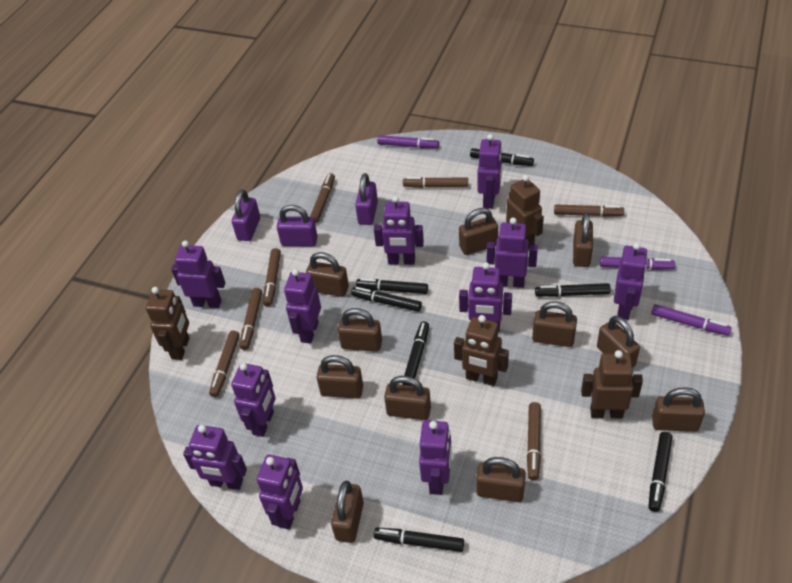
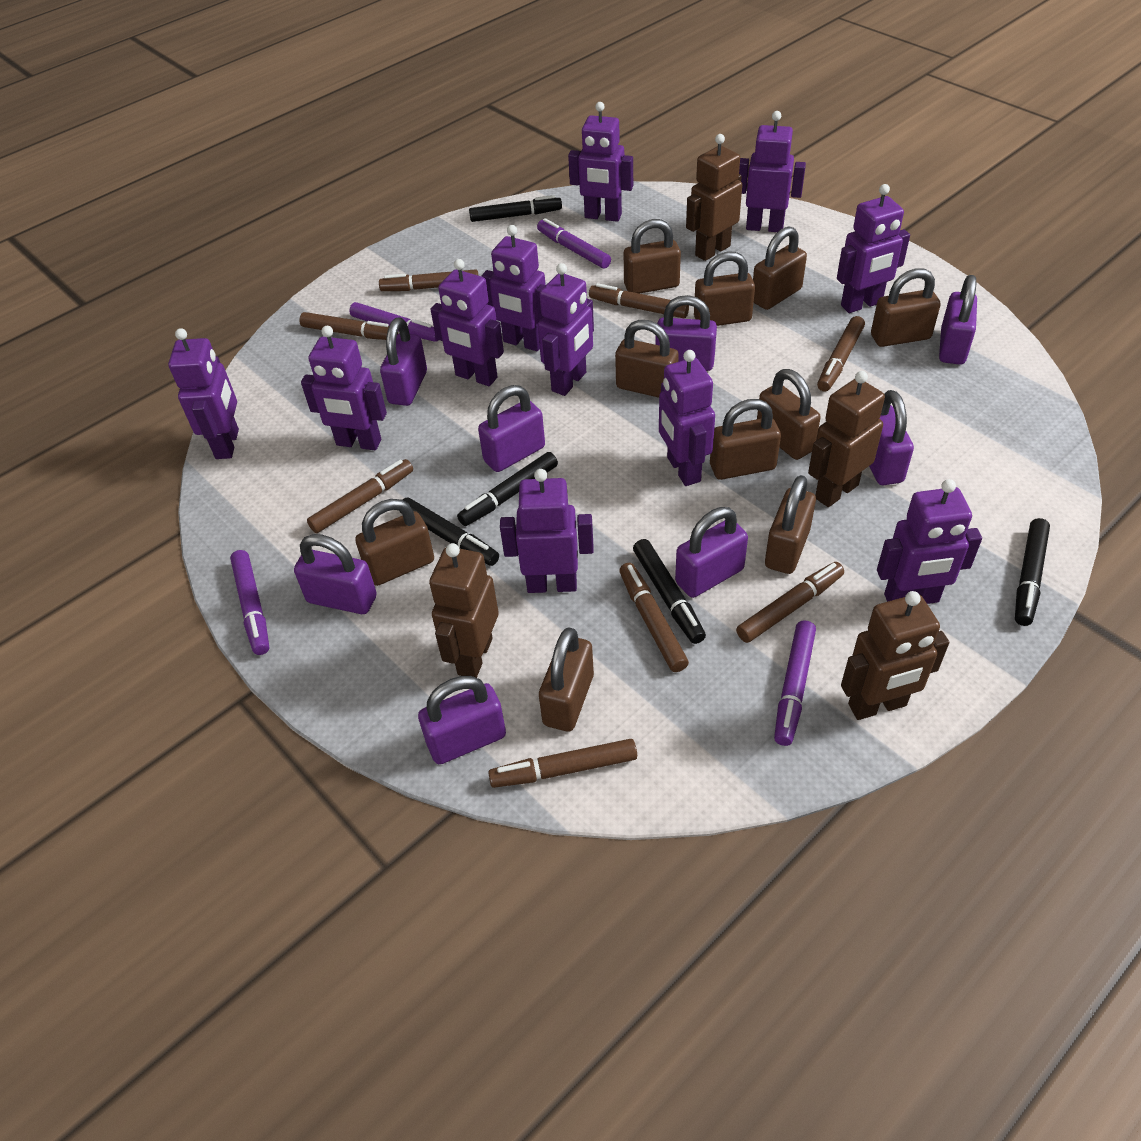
black marker: [351,287,422,312] [356,278,428,294] [374,528,464,552] [402,321,429,386] [470,148,534,166] [535,283,611,297] [648,432,672,512] = 7 -> [400,497,499,566] [457,452,558,526] [469,195,562,222] [633,539,706,644] [1015,518,1050,626] = 5
brown marker: [209,330,240,397] [240,288,262,350] [263,248,281,306] [310,173,335,223] [403,177,468,188] [527,402,541,480] [554,204,624,217] = 7 -> [299,312,398,340] [307,459,413,533] [379,269,479,291] [488,739,637,788] [589,283,689,318] [619,563,689,672] [736,562,844,643] [817,316,865,391] = 8
brown padlock: [306,252,349,297] [317,355,363,399] [331,481,364,543] [338,308,382,352] [384,376,431,420] [459,208,498,255] [476,457,526,502] [532,301,577,347] [573,212,593,267] [597,316,640,368] [652,387,705,432] = 11 -> [355,499,434,586] [539,627,594,732] [615,320,679,398] [624,219,681,294] [694,251,755,326] [710,399,781,480] [753,226,807,310] [757,369,821,460] [765,475,816,574] [871,268,941,347] = 10
purple marker: [377,135,439,148] [600,257,675,270] [651,304,732,336] = 3 -> [230,550,269,655] [349,302,438,342] [537,218,611,269] [774,621,816,746] = 4
purple padlock: [232,189,260,241] [276,205,318,247] [355,173,378,225] = 3 -> [294,534,377,614] [380,318,427,406] [418,676,506,764] [478,385,545,472] [655,295,717,371] [675,507,748,598] [869,390,914,485] [939,275,977,365] = 8

